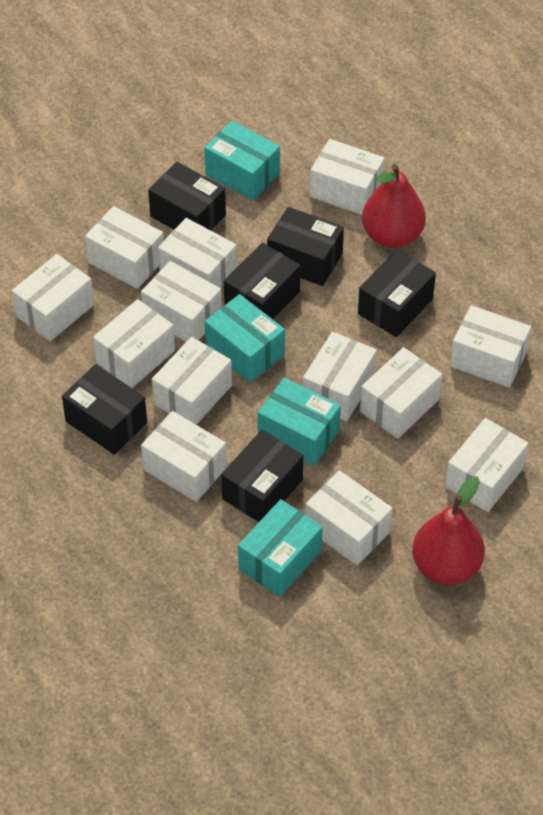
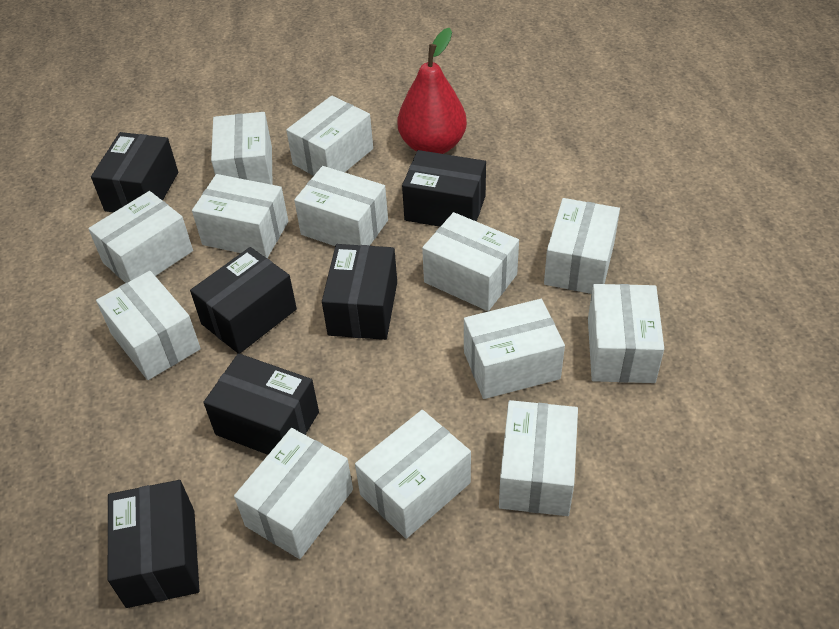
red pear: [362,164,426,248] [412,476,485,585] = 2 -> [397,28,467,154] = 1
turquoise box: [204,121,280,200] [205,294,285,383] [238,499,323,597] [258,378,341,466] = 4 -> none = 0

